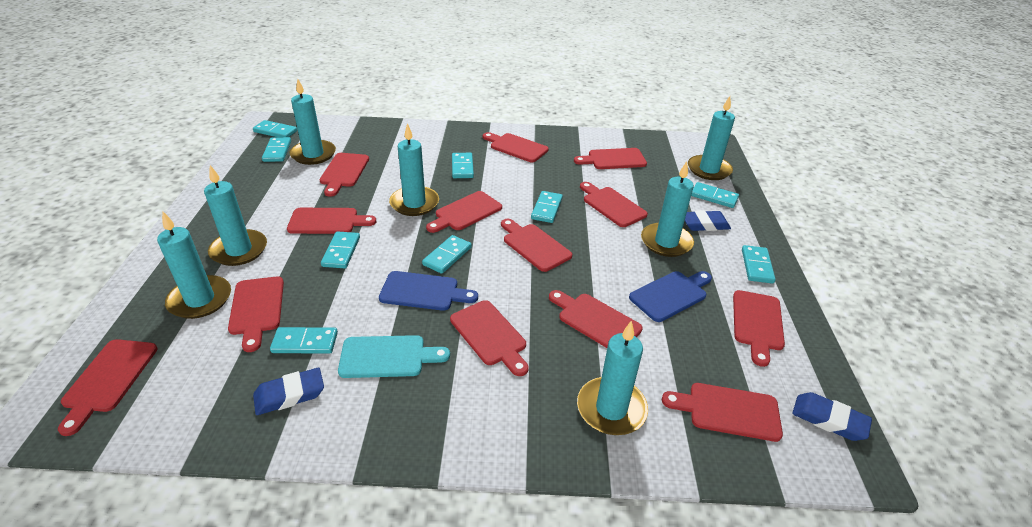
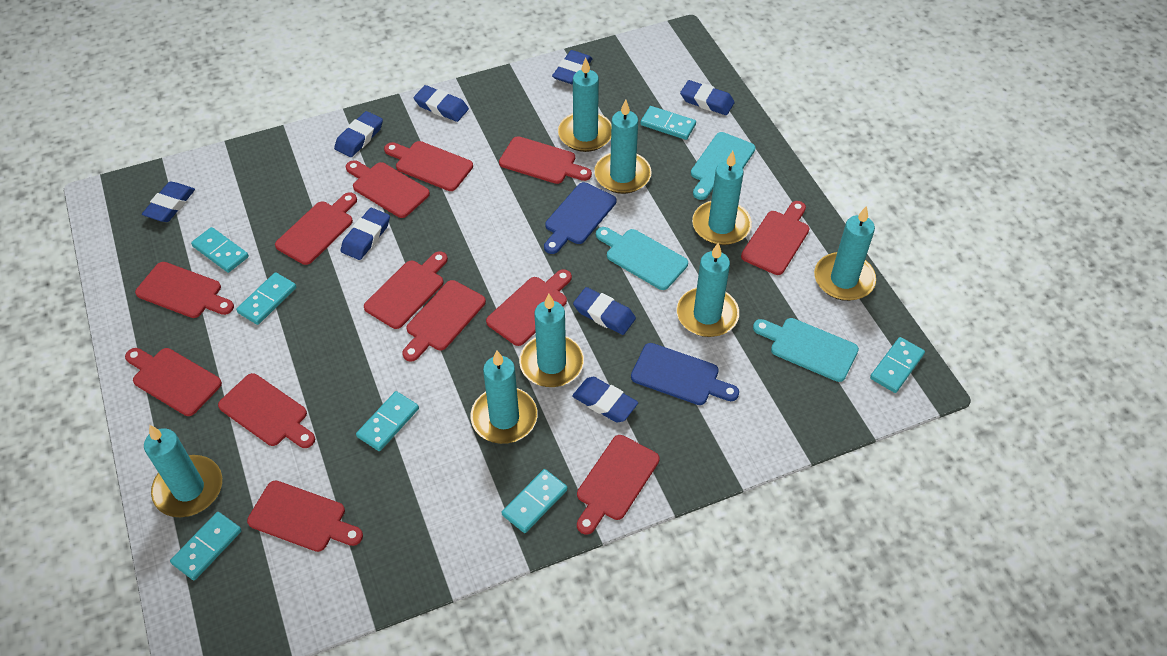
blue eraser: [253,368,324,415] [685,210,731,231] [792,392,872,441] = 3 -> [142,182,195,222] [334,111,383,157] [341,208,390,260] [414,85,469,122] [552,50,593,85] [572,377,638,423] [573,287,636,335] [680,80,735,115] = 8
turquoise candle: [157,212,231,319] [204,165,267,266] [290,79,336,165] [389,123,439,216] [577,321,648,435] [641,161,694,257] [688,96,735,180] = 7 -> [144,425,222,517] [471,351,538,444] [519,294,584,387] [558,58,611,152] [594,99,652,194] [676,243,739,337] [692,151,752,245] [814,206,876,301] = 8
turquoise cutting board: [338,335,450,378] = 1 -> [596,227,688,290] [691,132,756,200] [753,318,859,382] = 3
turquoise domino: [253,120,297,137] [262,137,291,162] [270,327,338,354] [321,231,360,268] [422,235,472,274] [452,153,474,178] [531,191,563,223] [691,182,739,208] [742,245,776,284] = 9 -> [170,512,242,580] [191,227,249,273] [236,272,296,325] [356,391,419,451] [502,469,568,533] [640,106,696,140] [870,337,925,393] = 7

